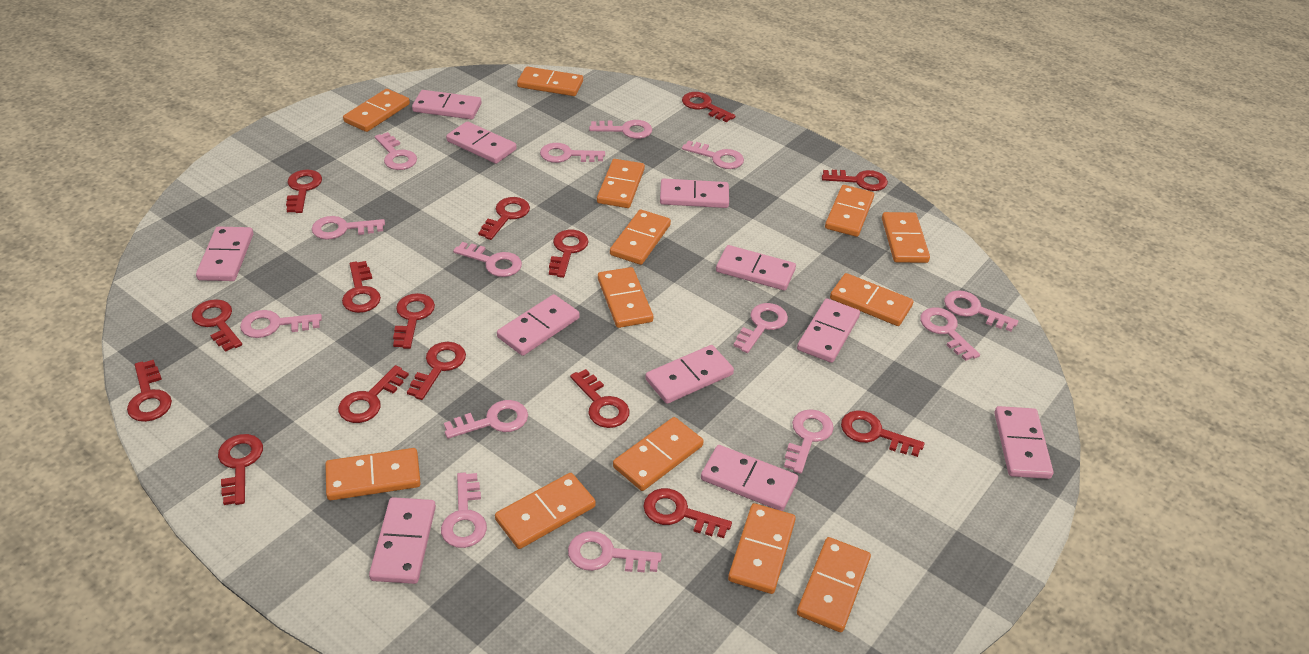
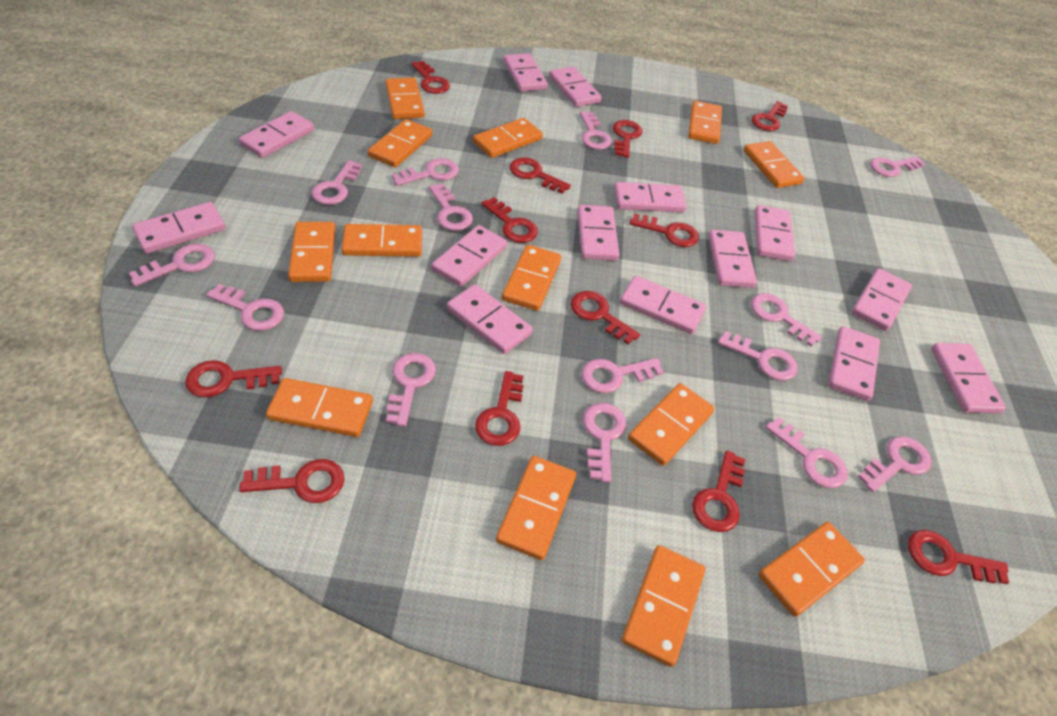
pink domino: [196,227,253,281] [369,497,436,584] [412,90,482,120] [446,121,517,164] [497,294,580,356] [645,345,734,404] [660,179,729,208] [701,445,798,511] [716,245,796,290] [797,298,860,363] [994,406,1054,479] = 11 -> [132,202,226,254] [239,111,314,158] [431,225,507,287] [447,284,533,354] [504,53,548,92] [549,67,601,107] [578,205,619,261] [614,182,687,212] [620,276,706,334] [708,230,757,288] [755,205,795,261] [828,326,880,401] [851,268,912,331] [931,343,1006,413] = 14
red key: [127,360,172,422] [192,299,242,352] [218,434,263,505] [286,170,322,213] [338,365,409,423] [342,261,381,313] [393,293,435,349] [407,342,466,400] [478,197,530,240] [549,230,589,278] [570,369,630,428] [643,488,732,538] [682,92,736,122] [822,170,888,191] [841,410,924,457] = 15 -> [185,360,282,397] [239,459,345,503] [412,61,450,94] [475,371,524,446] [481,197,538,243] [510,157,571,194] [570,291,640,345] [613,120,642,158] [629,213,699,247] [692,450,745,532] [752,101,788,131] [908,530,1009,584] = 12

